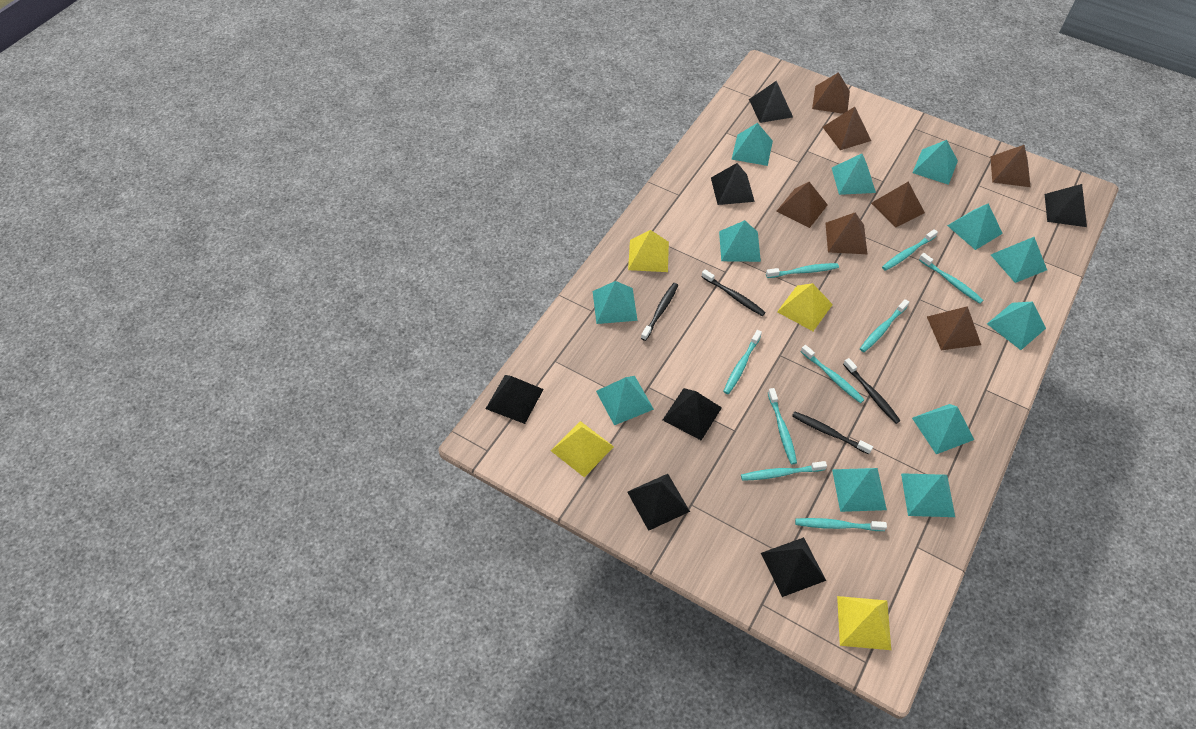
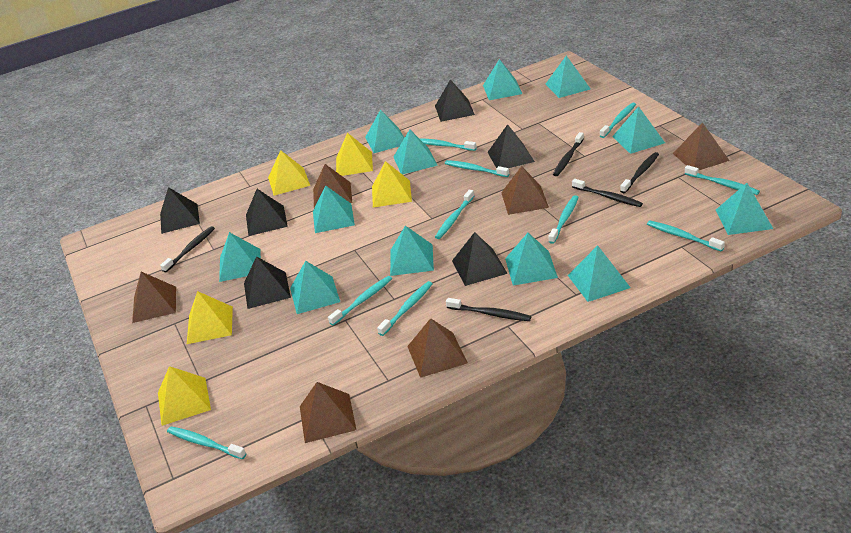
black pyramid: [486,375,544,424] [627,474,690,531] [663,388,722,440] [711,163,755,205] [749,81,793,123] [761,537,826,597] [1045,184,1087,227] = 7 -> [160,187,200,234] [244,256,291,309] [246,189,288,236] [435,79,475,122] [452,232,508,286] [487,124,535,168] = 6
black toothbrush: [641,283,678,341] [701,269,766,316] [792,411,873,454] [843,358,901,424] = 4 -> [160,226,215,273] [446,298,531,321] [553,132,584,176] [572,179,643,207] [620,152,659,193] = 5
brown pyramid: [776,182,828,228] [812,72,850,114] [823,107,871,150] [825,213,867,254] [871,181,925,227] [927,306,981,350] [990,145,1030,187] = 7 -> [132,272,176,323] [300,382,356,443] [313,164,352,208] [407,318,468,378] [501,166,549,215] [673,122,730,170] = 6
turquoise toothbrush: [723,330,762,394] [741,461,827,481] [766,263,839,278] [768,388,797,465] [795,518,887,531] [801,345,865,403] [860,299,909,352] [882,229,938,271] [919,253,983,304] = 9 -> [167,426,246,460] [328,276,392,326] [377,281,432,336] [419,138,477,151] [435,190,474,239] [445,160,509,177] [548,195,579,244] [600,103,636,138] [647,221,725,251] [685,165,760,195] = 10
yellow pyramid: [551,421,614,478] [628,230,669,272] [777,283,833,331] [837,596,891,650] = 4 -> [158,366,211,426] [187,291,233,344] [268,150,310,196] [336,133,373,176] [372,161,412,208] = 5

